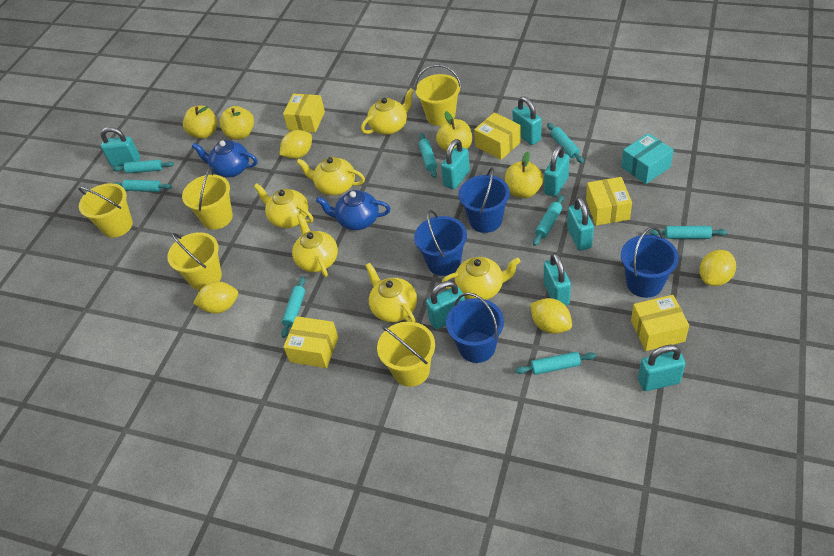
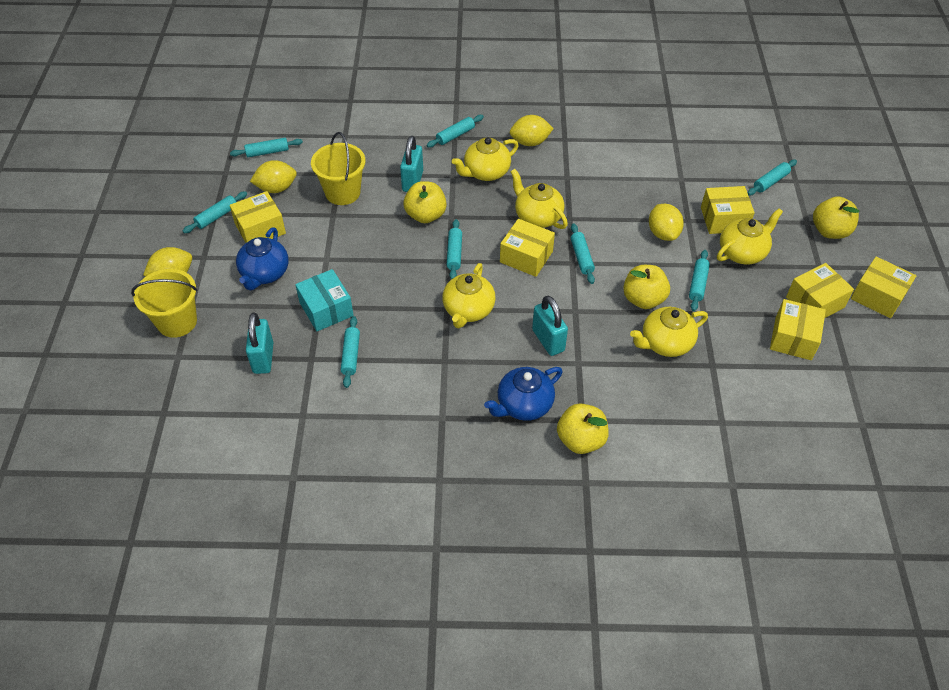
blue bucket: [414,210,467,276] [446,293,504,363] [459,167,510,233] [621,227,679,298] = 4 -> none = 0
turquoise padlock: [100,127,140,167] [426,281,465,329] [441,139,470,190] [512,97,541,145] [544,145,570,197] [544,253,571,306] [567,197,594,251] [638,345,685,391] = 8 -> [246,313,273,374] [400,136,423,192] [532,296,568,356] = 3
yellow box: [283,93,325,132] [283,316,338,368] [474,112,521,160] [586,177,632,226] [631,295,689,351] = 5 -> [230,191,286,243] [500,219,555,277] [701,186,755,234] [770,299,826,360] [786,263,854,318] [851,256,917,318] = 6
yellow bucket: [78,183,133,238] [167,232,222,290] [182,167,233,230] [377,322,435,387] [415,65,461,126] = 5 -> [131,269,198,338] [311,132,365,205] = 2
yellow teapot: [254,183,313,228] [292,214,338,277] [296,157,365,195] [361,88,414,135] [365,263,417,322] [442,257,521,300] = 6 -> [442,263,496,328] [452,137,519,181] [510,169,568,229] [630,307,708,357] [717,208,783,265] = 5

